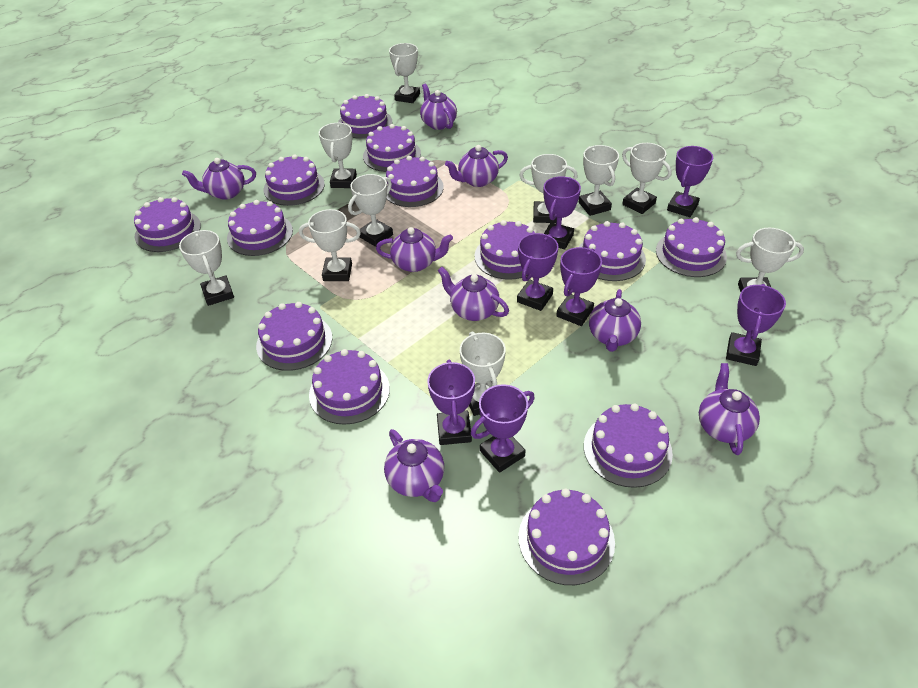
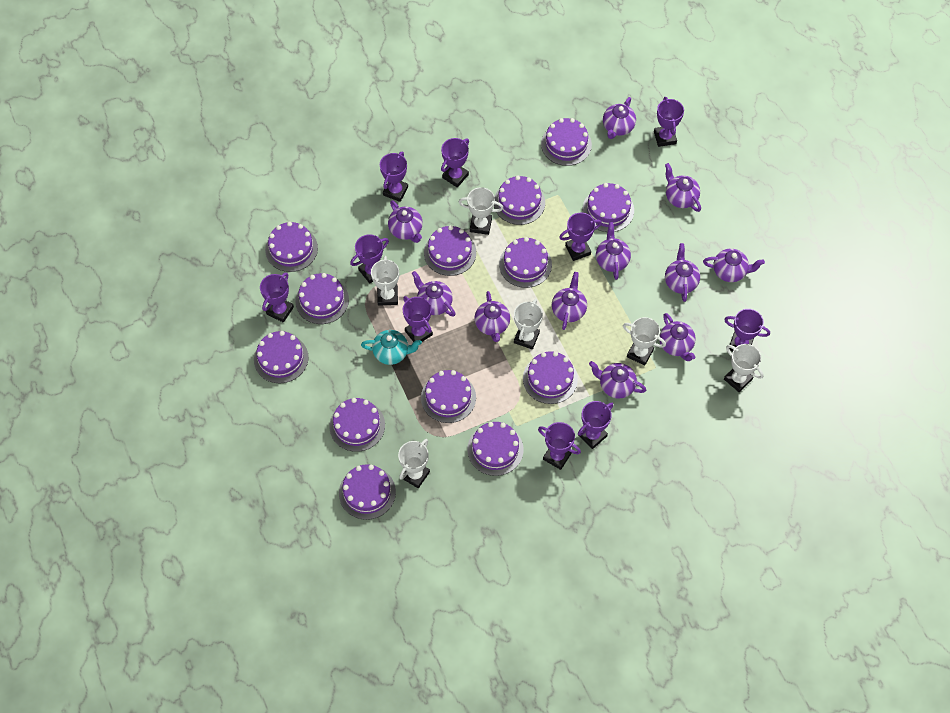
purple teapot: [182,158,256,200] [376,227,453,272] [384,429,444,502] [420,84,457,130] [438,267,509,321] [445,145,508,187] [589,289,641,352] [699,363,760,455] = 8 -> [388,200,423,243] [412,271,456,317] [475,291,510,342] [552,272,587,330] [589,361,646,399] [596,222,631,280] [603,97,636,139] [659,313,696,361] [665,163,701,212] [665,243,700,302] [703,249,765,282] = 11
purple trophy: [427,360,475,445] [471,384,535,473] [517,233,559,311] [544,176,581,249] [556,247,602,326] [667,146,713,217] [726,284,786,366] = 7 -> [260,272,294,323] [350,234,389,283] [380,152,408,202] [403,296,433,342] [441,138,469,187] [538,422,581,470] [559,213,602,261] [578,401,614,449] [654,97,684,147] [724,309,770,352] = 10
turquoise teapot: none = 0 -> [361,330,422,365] = 1
white trophy: [179,230,234,306] [299,209,361,281] [319,123,357,188] [348,174,393,247] [389,43,420,103] [460,331,506,416] [519,154,578,223] [579,145,619,216] [622,143,672,214] [736,228,804,292] = 10 -> [371,256,399,306] [398,439,430,488] [459,187,504,235] [514,299,543,349] [623,317,666,366] [724,344,764,392] = 6

